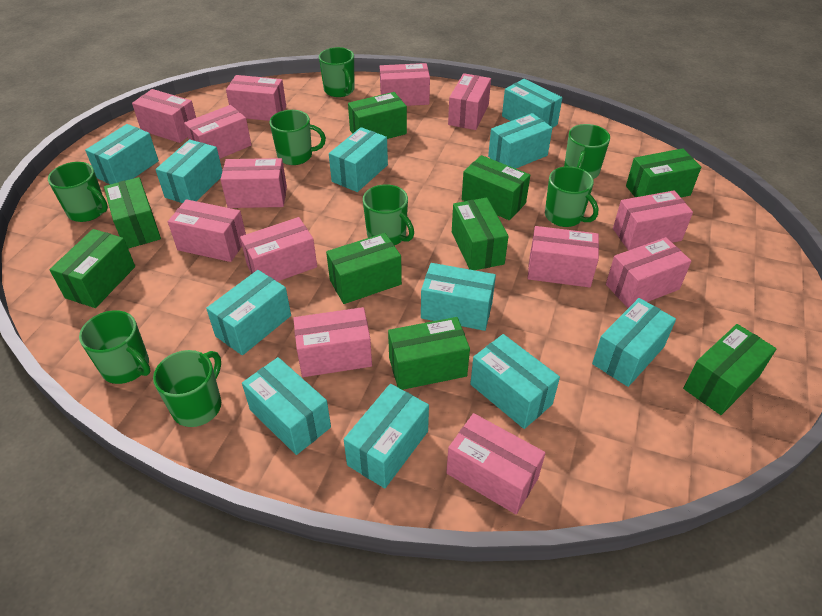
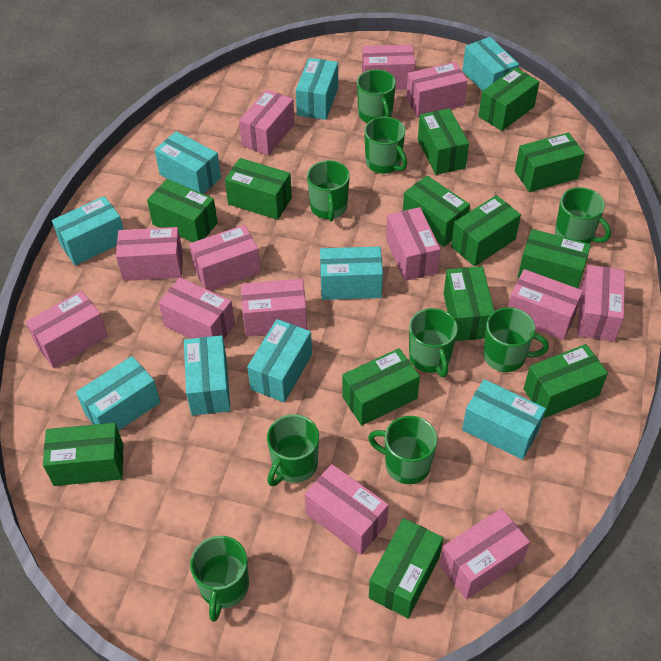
green box: [49,229,135,308] [104,177,161,249] [326,233,402,304] [348,92,407,139] [388,317,470,390] [452,198,509,270] [462,155,530,220] [626,148,701,197] [683,324,777,415] = 9 -> [43,423,123,486] [147,179,218,242] [225,158,292,220] [342,348,420,425] [369,518,443,618] [403,175,470,247] [418,108,469,175] [444,266,494,341] [451,195,521,266] [479,67,540,131] [515,133,585,192] [518,229,591,288] [524,344,608,418] = 13
green mug: [48,162,108,222] [79,310,151,384] [153,350,221,427] [270,110,326,165] [319,47,355,97] [363,184,414,245] [545,166,598,227] [564,124,610,179] = 8 -> [190,536,249,622] [267,414,319,486] [307,160,350,221] [357,69,396,123] [364,117,407,174] [368,416,437,484] [409,308,458,377] [483,307,549,372] [555,187,611,244] = 9
turquoise box: [85,124,159,184] [155,139,222,203] [206,270,291,355] [242,357,331,455] [329,127,388,192] [344,384,429,488] [421,263,496,331] [470,334,560,429] [488,113,552,169] [502,79,562,128] [592,298,676,387] = 11 -> [52,196,124,265] [76,356,160,431] [154,131,221,194] [184,335,231,416] [247,319,312,403] [296,58,338,120] [320,246,383,300] [462,37,519,91] [462,379,546,460] = 9

